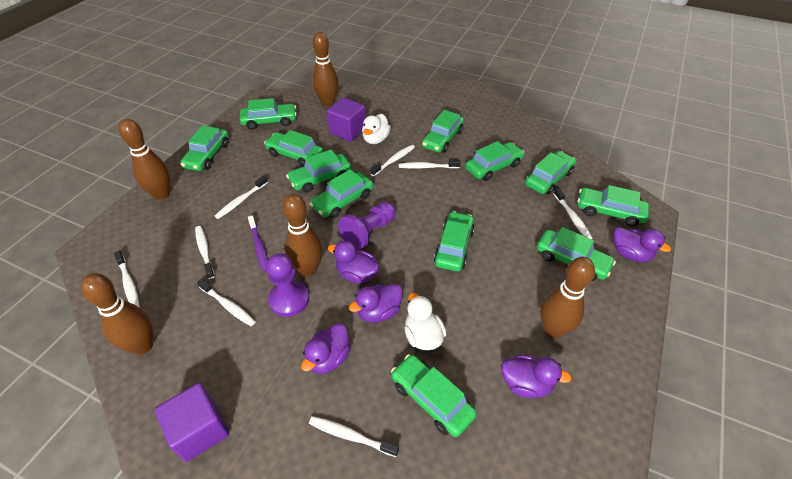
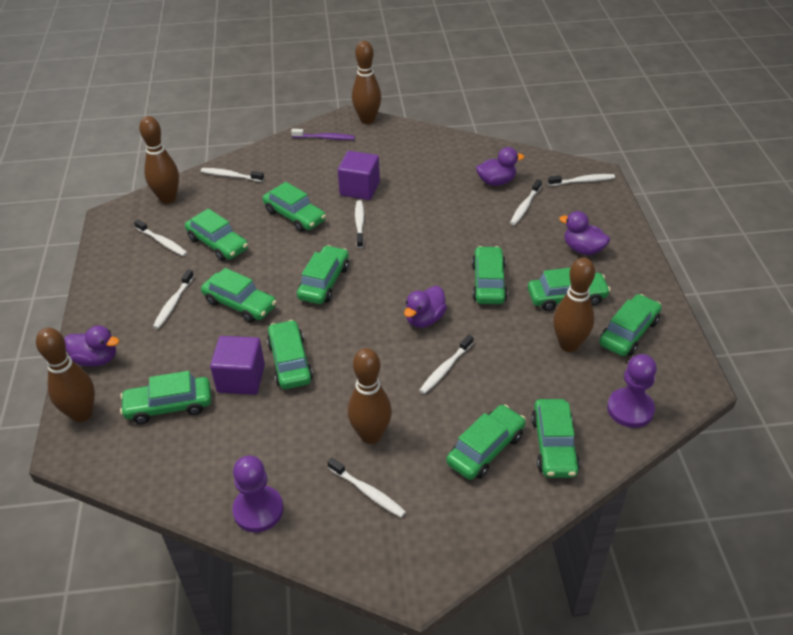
green car: [180,126,228,171] [240,98,297,130] [264,130,324,167] [286,149,351,193] [310,169,373,218] [391,354,477,437] [422,110,464,153] [434,211,475,272] [466,141,524,181] [525,151,576,195] [537,227,616,281] [577,185,649,226] = 12 -> [120,371,211,424] [185,209,248,261] [201,268,277,323] [263,182,326,232] [267,320,313,389] [297,245,349,304] [446,404,526,480] [472,246,508,304] [528,268,611,311] [531,399,580,478] [599,294,662,356] = 11
purple duck: [301,324,351,374] [328,240,379,284] [349,284,403,323] [501,355,571,398] [613,227,671,262] = 5 -> [64,326,119,367] [404,286,447,328] [476,147,524,186] [559,211,610,255] = 4
white duck: [362,114,391,144] [404,293,446,350] = 2 -> none = 0

